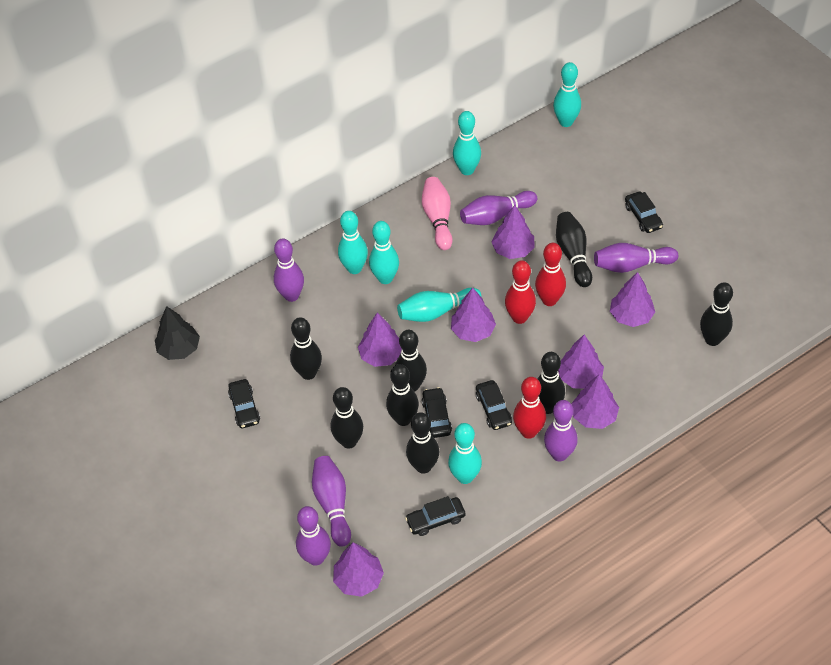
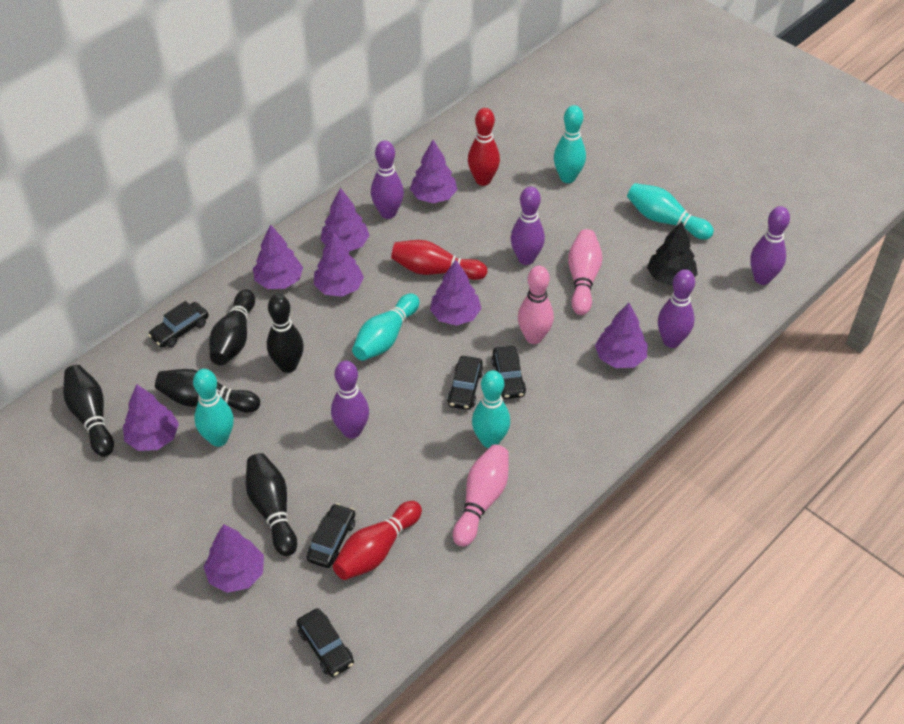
black bowling pin: [290,317,322,380] [331,387,363,449] [386,364,419,426] [395,330,427,392] [406,412,439,474] [537,352,565,414] [556,212,592,287] [700,282,733,346] = 8 -> [63,365,114,457] [155,369,260,413] [209,290,255,365] [246,453,297,556] [267,294,304,373] = 5
pink bowling pin: [422,177,452,250] = 1 -> [453,444,509,547] [518,266,554,344] [568,229,602,315] = 3
purple bowling pin: [274,239,304,302] [296,506,331,566] [312,456,351,547] [460,191,537,225] [544,400,578,461] [594,243,678,273] = 6 -> [331,361,369,439] [371,141,404,219] [511,187,545,265] [658,269,695,348] [750,206,790,285] = 5
purple tree: [333,542,384,597] [358,313,402,367] [451,287,496,342] [491,205,535,259] [558,335,604,388] [571,374,619,429] [610,272,655,327] = 7 -> [123,384,179,451] [204,524,264,593] [253,224,303,289] [314,231,364,297] [320,188,370,251] [410,140,457,203] [430,260,482,326] [595,303,648,368] = 8
turquoise bowling pin: [338,211,368,274] [369,221,399,284] [397,288,481,322] [448,423,482,484] [453,111,481,175] [553,62,581,127] = 6 -> [193,369,234,447] [352,294,419,361] [472,370,510,448] [554,105,586,183] [627,183,714,240] = 5

